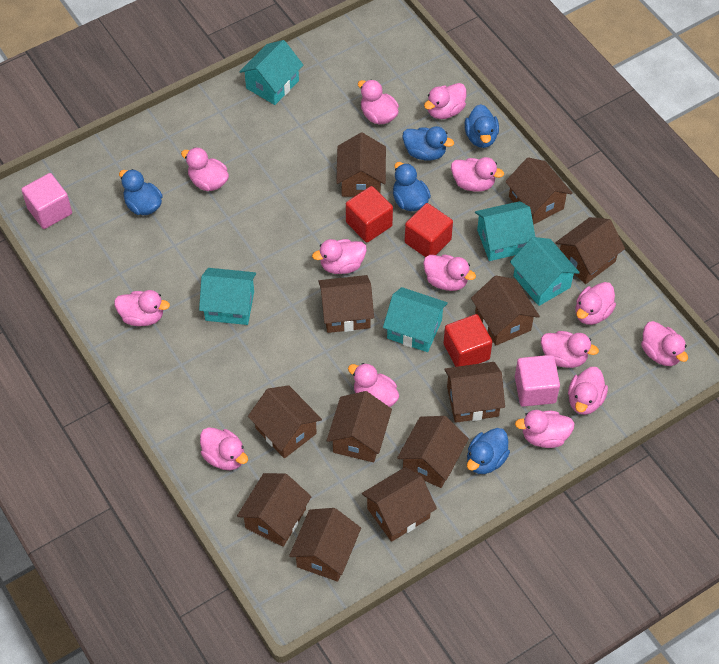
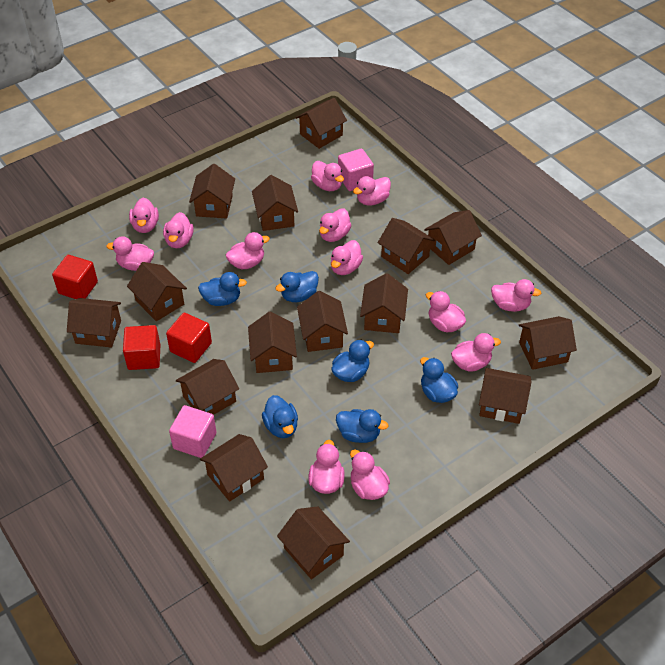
blue duck: [119,169,163,215] [393,162,431,211] [402,126,454,161] [465,104,499,148] [467,428,510,474] = 5 -> [198,272,247,306] [262,395,298,438] [275,271,319,302] [332,340,374,382] [336,409,389,443] [420,357,458,403] = 6
brown house: [237,473,312,547] [248,385,322,459] [289,508,361,582] [319,275,374,333] [327,391,392,462] [336,133,386,197] [362,467,437,542] [397,416,469,488] [444,362,505,423] [471,276,540,346] [505,157,572,225] [555,217,625,284] = 12 -> [67,298,121,348] [127,262,187,321] [176,359,239,415] [189,164,235,218] [200,434,268,502] [248,312,297,373] [252,175,298,231] [277,506,350,580] [296,98,347,149] [297,291,348,352] [360,273,408,333] [378,218,435,274] [424,210,482,265] [479,368,531,424] [519,316,577,370] = 15
pink duck: [114,290,170,326] [181,147,229,191] [200,427,248,470] [312,239,367,274] [348,363,399,407] [358,79,399,124] [423,254,476,291] [424,83,466,119] [451,157,504,192] [515,410,575,448] [541,331,599,368] [568,367,608,415] [576,282,616,325] [641,321,688,366] = 14 -> [106,236,154,271] [129,198,159,233] [163,212,194,248] [226,232,270,269] [308,440,345,494] [311,161,344,191] [319,208,351,242] [331,240,363,275] [350,450,390,500] [353,176,391,206] [426,291,466,332] [451,333,501,372] [491,279,541,312] = 13
turquoise house: [199,268,256,325] [239,40,303,105] [383,287,448,352] [475,201,535,261] [510,237,580,306] = 5 -> none = 0

